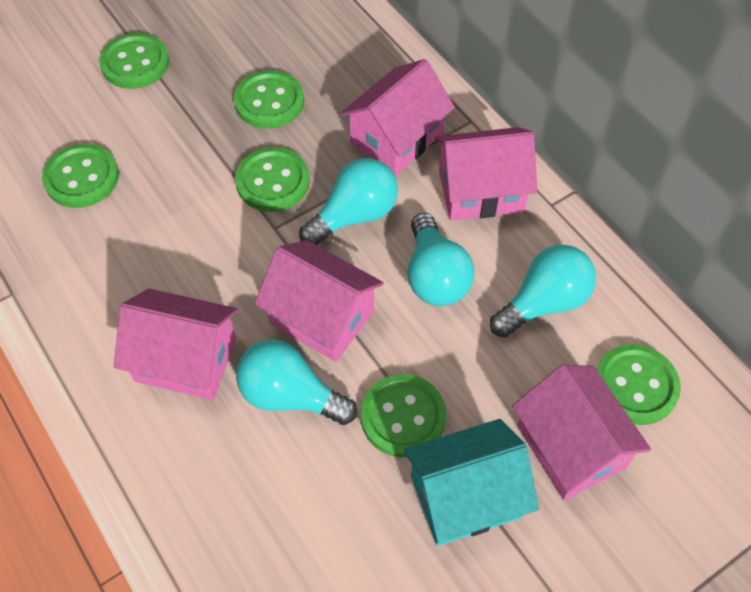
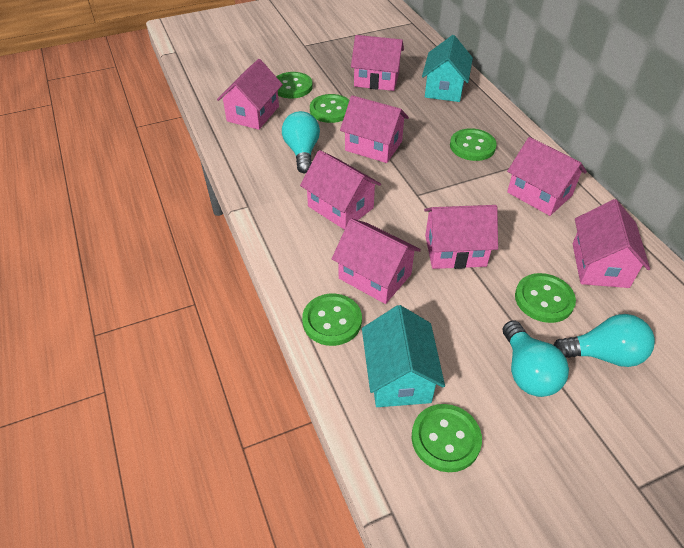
pink house: [114,289,238,400] [255,240,384,362] [340,59,455,175] [435,127,537,221] [512,365,651,500] = 5 -> [217,59,283,130] [300,150,381,230] [332,218,421,304] [340,95,409,163] [351,35,404,91] [424,205,498,269] [507,137,587,216] [573,199,650,288] = 8
turquoise house: [404,419,539,546] = 1 -> [362,305,445,407] [422,35,473,102] = 2
turquoise light bulb: [236,340,357,425] [299,158,398,245] [408,213,474,306] [490,245,596,338] = 4 -> [282,111,320,173] [503,321,569,397] [554,314,655,367] = 3

